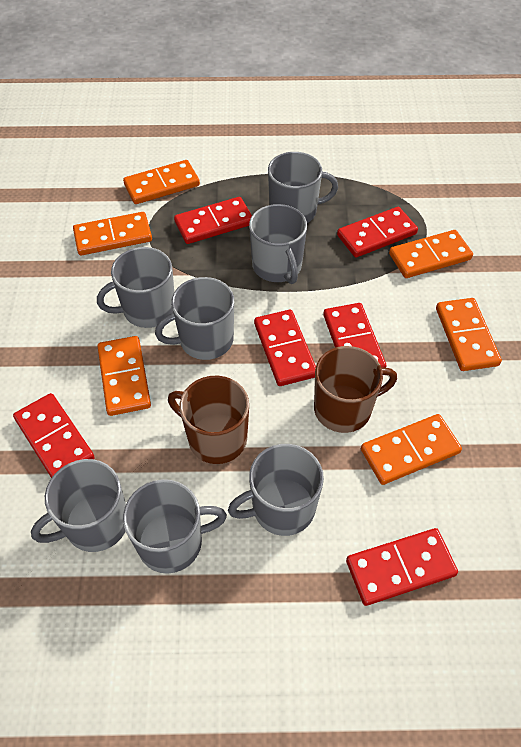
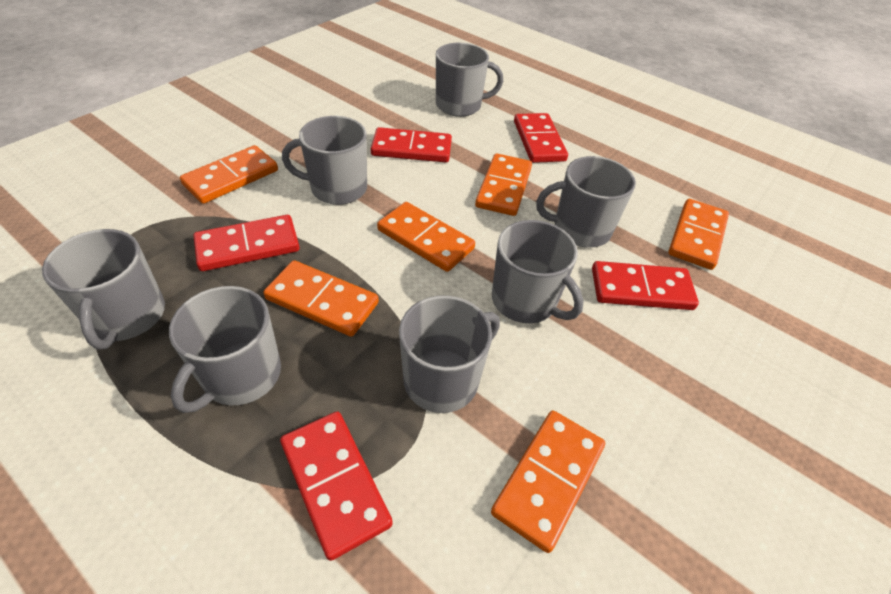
brown mug: [168,376,249,464] [314,346,397,433] = 2 -> none = 0
red domino: [13,393,94,478] [174,197,252,244] [254,310,316,386] [323,303,386,368] [337,207,418,257] [346,528,458,606] = 6 -> [194,215,300,271] [280,411,393,561] [371,127,452,162] [514,113,568,163] [592,261,699,310] = 5

